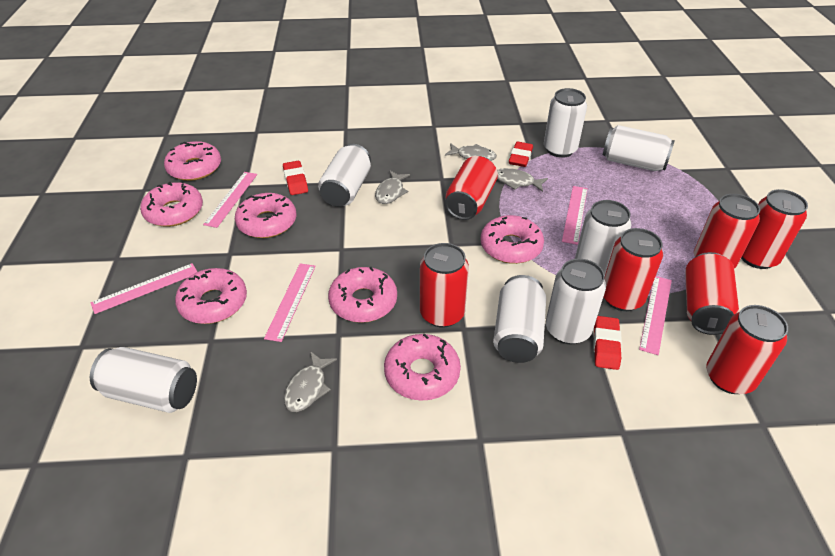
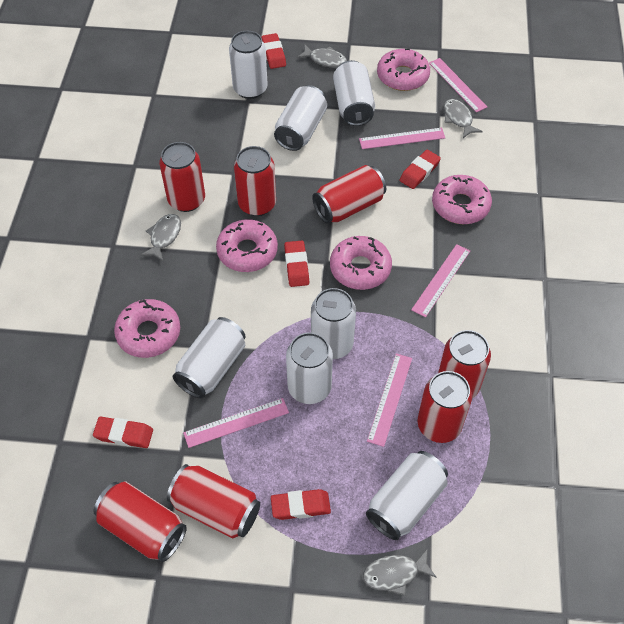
pink donut: [140,182,203,227] [164,141,221,181] [175,268,247,324] [235,193,296,238] [328,267,397,323] [384,334,461,401] [481,215,544,264] = 7 -> [114,299,180,358] [216,219,278,272] [330,236,392,290] [377,48,430,91] [432,175,492,224] = 5
red eraser: [283,161,308,195] [509,142,533,167] [593,316,622,370] = 3 -> [93,417,153,448] [261,33,286,69] [271,489,331,520] [284,241,309,287] [400,150,441,189] = 5

